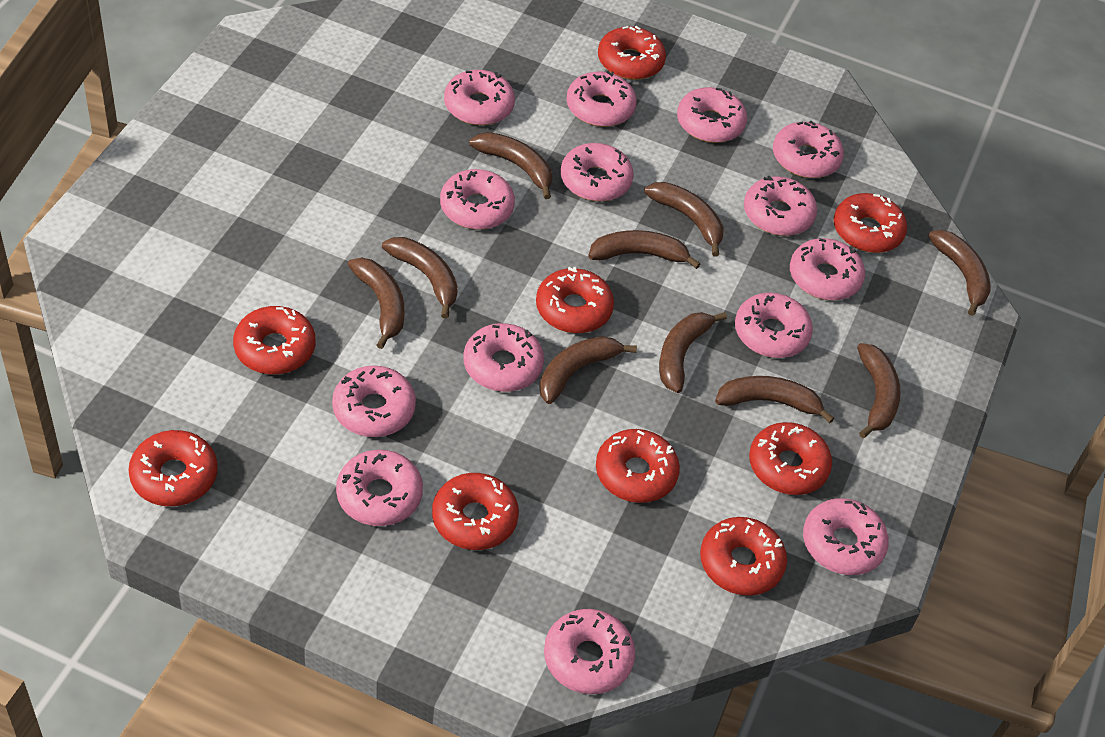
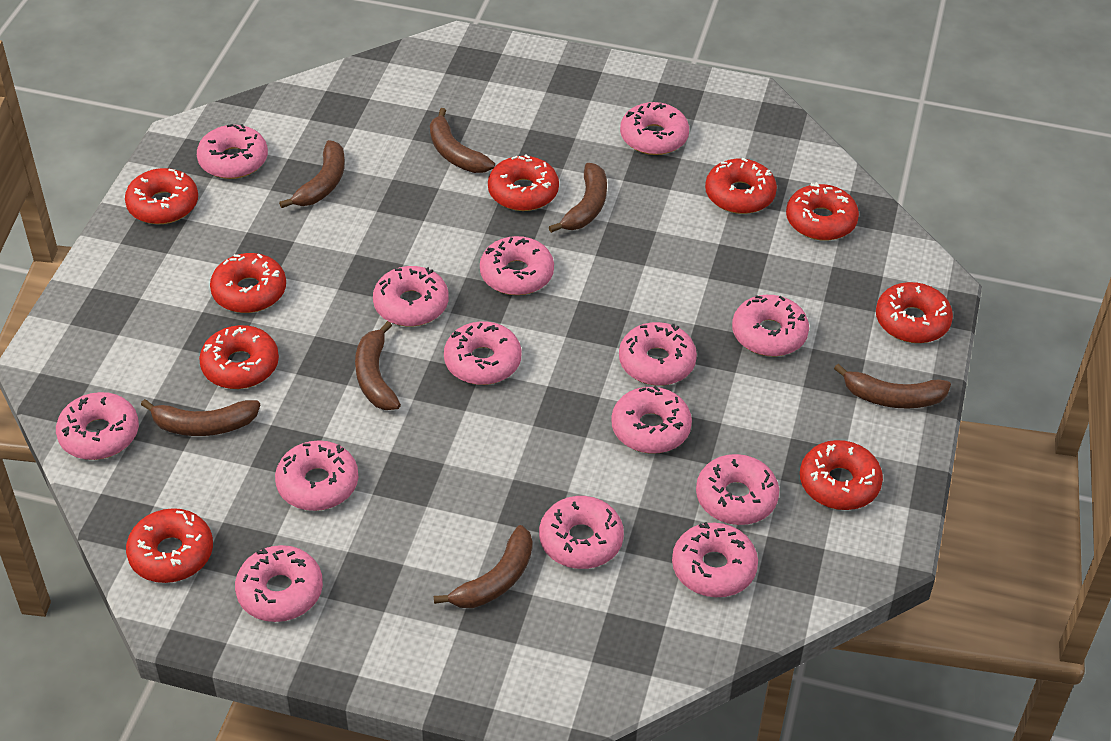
brown banana: [347,258,404,349] [382,237,458,319] [469,132,552,199] [540,336,637,404] [588,230,700,269] [644,182,724,257] [659,312,727,393] [715,376,834,423] [857,343,901,438] [928,230,991,316] = 10 -> [141,399,260,436] [279,140,345,208] [355,321,401,410] [430,108,495,173] [434,525,532,608] [549,163,607,233] [834,364,951,409] = 7

